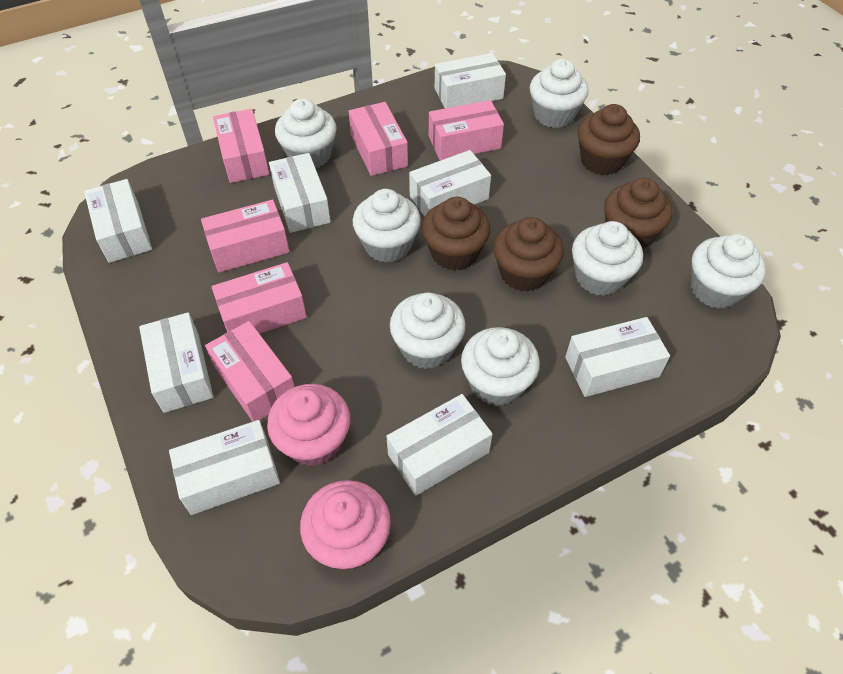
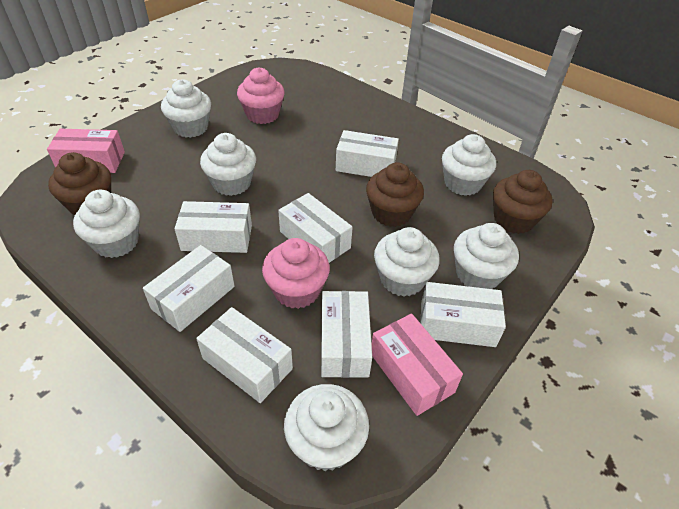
brown cupcake: [422,197,490,271] [493,217,564,292] [578,104,640,175] [604,178,673,250] = 4 -> [48,152,111,215] [366,162,424,227] [493,170,553,234] = 3
pink box: [201,200,290,273] [205,321,295,422] [211,262,307,334] [213,109,270,183] [349,102,408,176] [429,100,504,161] = 6 -> [47,129,125,173] [372,314,463,416] = 2
white box: [84,179,152,263] [139,312,214,413] [169,420,280,515] [269,153,331,233] [386,394,493,496] [409,150,491,216] [435,53,506,108] [565,317,670,397] = 8 -> [143,245,235,332] [175,201,252,253] [196,307,293,403] [278,193,353,263] [321,291,372,378] [336,130,399,177] [420,282,506,347] = 7

